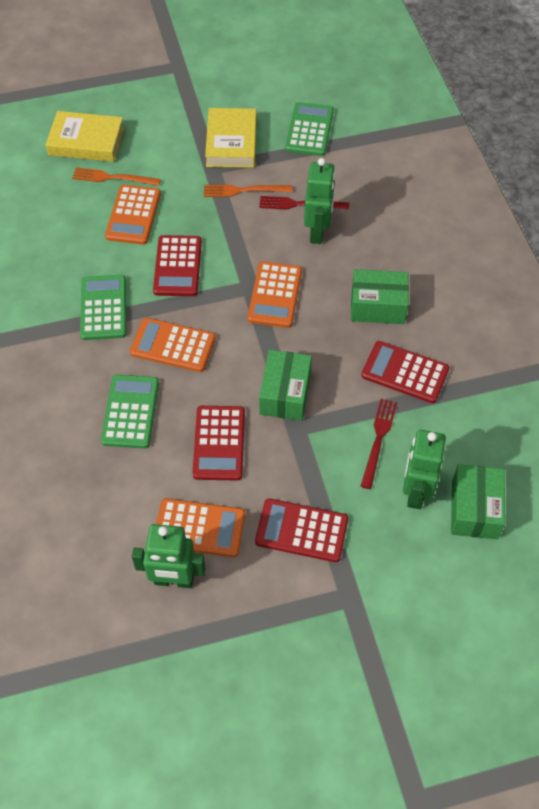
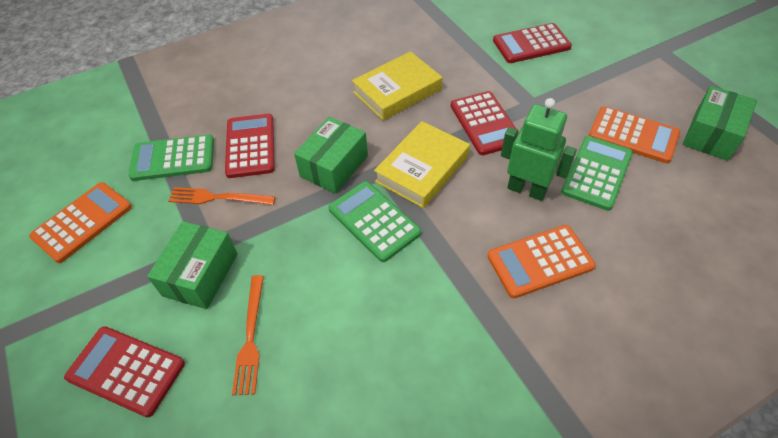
green robot: [132,524,205,588] [304,158,335,244] [403,430,446,509] = 3 -> [501,98,577,201] = 1
orange calculator: [105,185,161,245] [130,318,216,372] [156,498,245,557] [248,261,302,328] = 4 -> [29,182,132,263] [487,225,596,298] [588,106,680,163] = 3
red fork: [259,196,349,210] [361,399,397,489] = 2 -> none = 0

